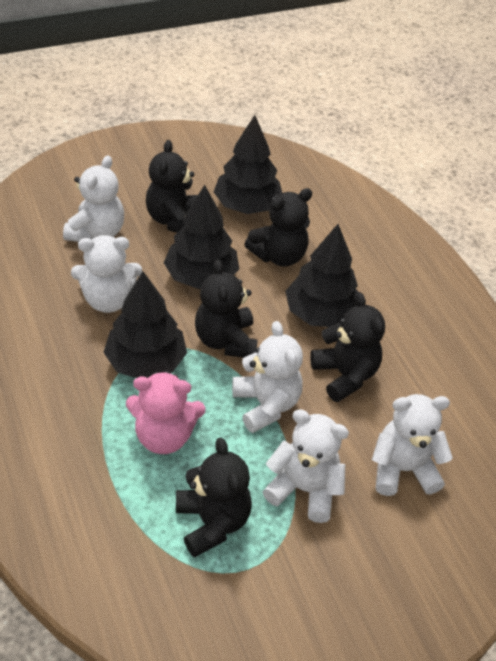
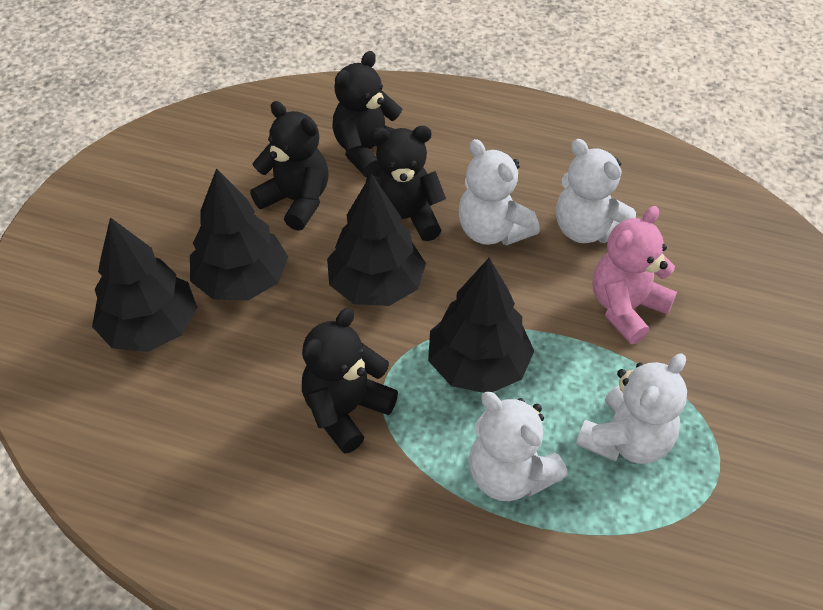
black teddy bear: [146,140,198,233] [176,438,252,558] [195,259,258,357] [244,188,312,266] [310,292,385,402] = 5 -> [250,101,329,231] [302,308,398,454] [333,51,402,177] [366,126,446,241] = 4
white teddy bear: [63,155,124,242] [71,235,142,313] [232,321,303,433] [263,409,349,523] [372,394,453,496] = 5 -> [459,139,540,245] [469,392,568,501] [556,139,636,243] [576,353,687,464] = 4

